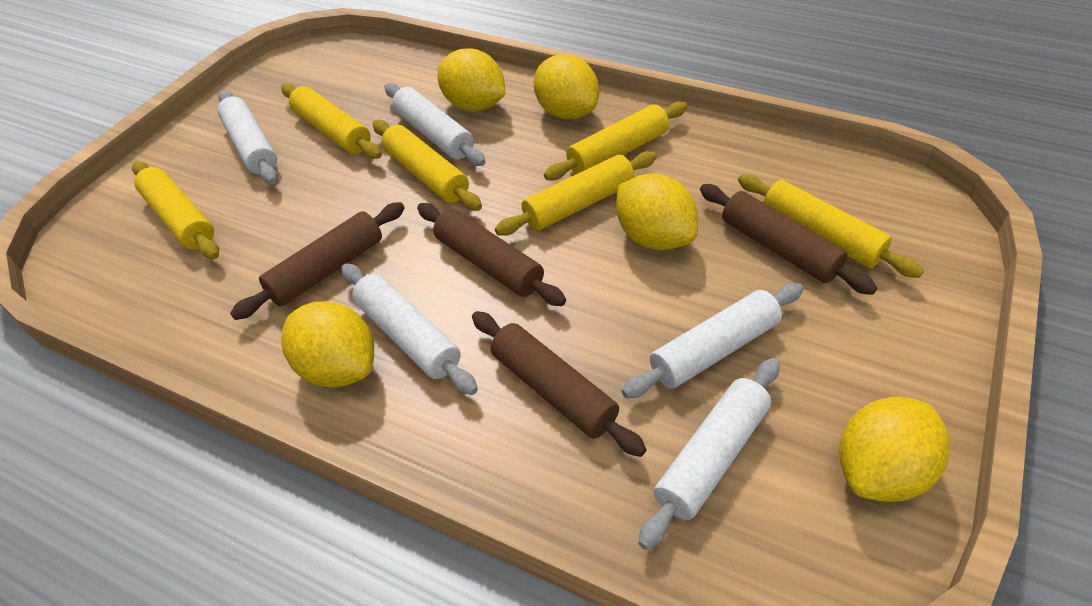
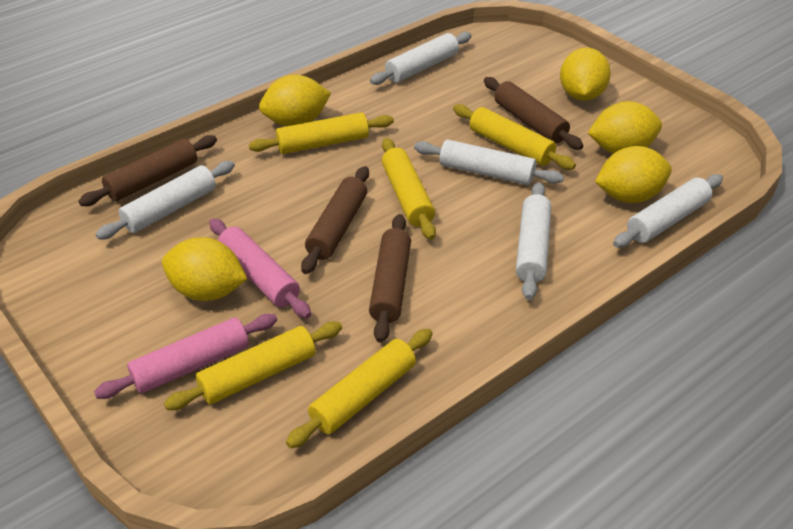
pink rolling pin: none = 0 -> [94,314,277,399] [209,219,311,318] = 2
yellow rolling pin: [132,161,219,259] [281,83,382,159] [373,120,482,211] [495,151,657,236] [544,101,687,180] [738,174,924,278] = 6 -> [164,322,342,410] [249,112,394,154] [286,329,433,448] [382,138,436,240] [453,104,576,170] = 5

